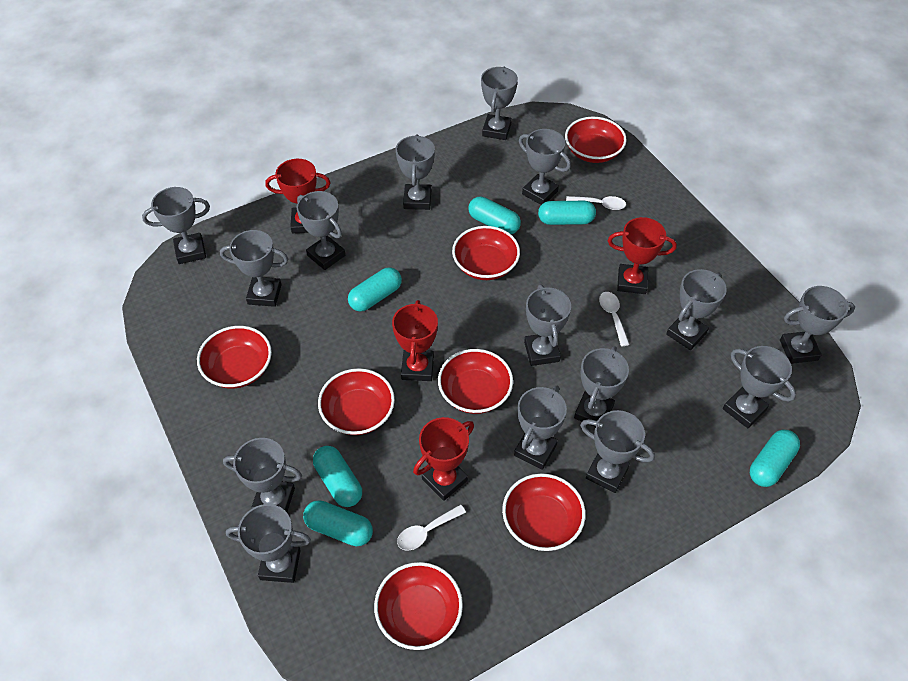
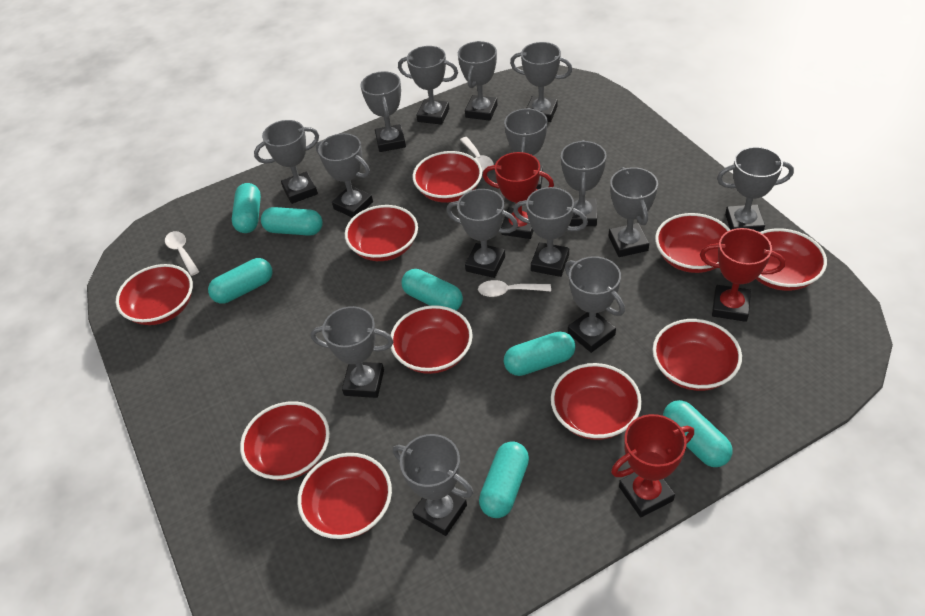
red bowl: [197,326,272,388] [318,368,395,435] [374,562,463,650] [438,349,513,414] [452,226,520,280] [502,473,586,551] [565,117,627,163] = 7 -> [116,264,193,325] [240,401,330,480] [297,453,392,539] [345,205,418,261] [391,305,473,374] [413,151,482,203] [551,363,642,440] [652,319,742,391] [655,213,730,273] [756,228,827,291] = 10
red trophy: [265,159,331,233] [392,300,438,381] [413,417,474,501] [608,217,677,294] = 4 -> [483,152,554,239] [611,414,694,517] [700,228,785,322] = 3
turquoise capsule: [303,500,373,546] [313,446,362,507] [348,267,402,311] [468,197,521,234] [538,201,596,225] [750,429,800,487] = 6 -> [208,258,272,304] [232,183,261,233] [261,207,323,236] [401,269,463,311] [479,441,529,518] [504,332,575,376] [663,400,732,467] = 7

